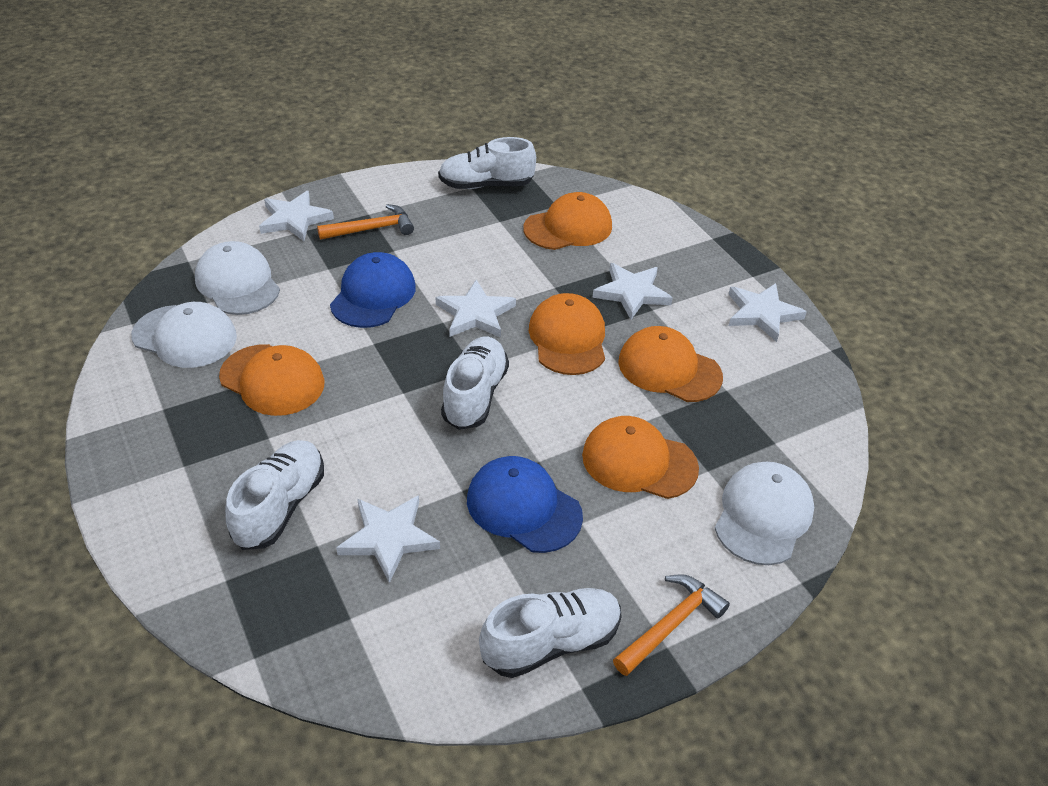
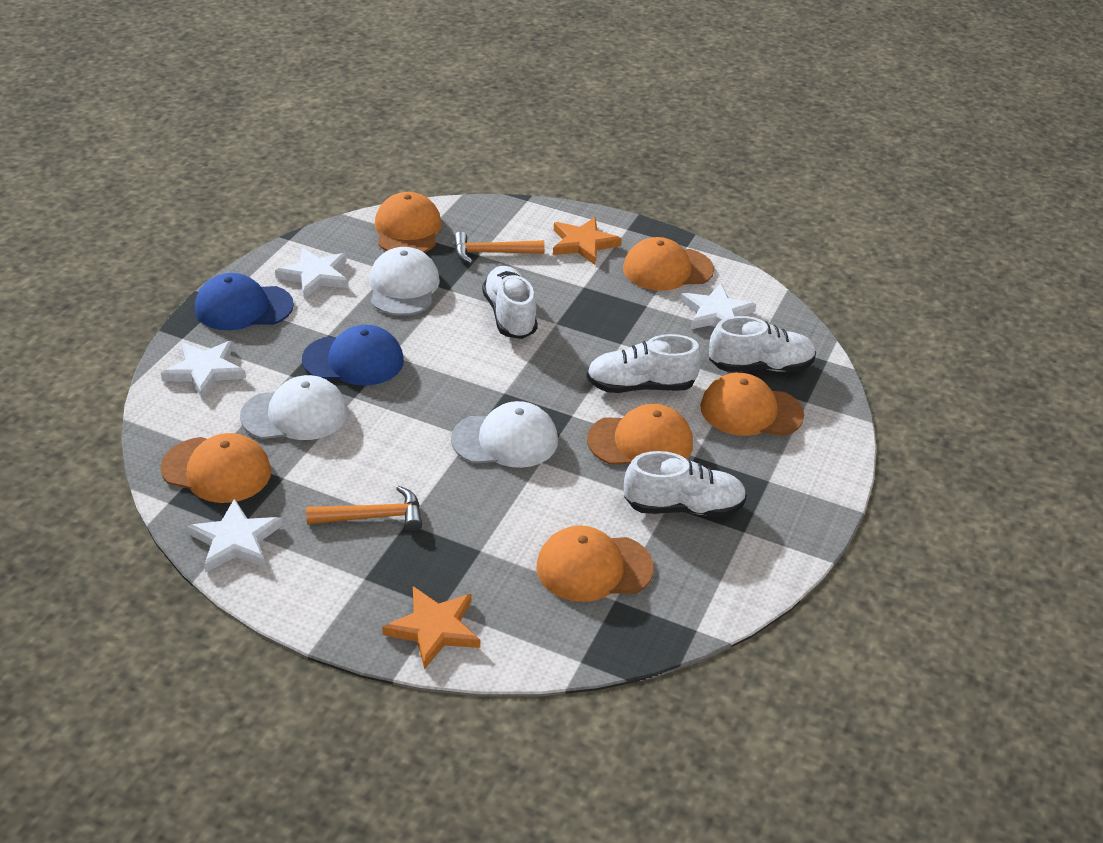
orange cap: [219,344,325,416] [523,192,612,250] [529,293,605,375] [582,416,699,499] [618,326,723,402] = 5 -> [160,433,271,503] [375,192,442,253] [536,525,654,602] [587,404,693,465] [623,237,714,291] [700,373,804,436] = 6
orange star: none = 0 -> [382,586,480,670] [553,217,622,265] = 2
white star: [259,191,334,241] [336,495,440,583] [436,280,516,338] [593,263,673,320] [728,283,807,342] = 5 -> [161,341,246,399] [187,498,282,572] [275,248,349,299] [680,284,756,330] = 4

